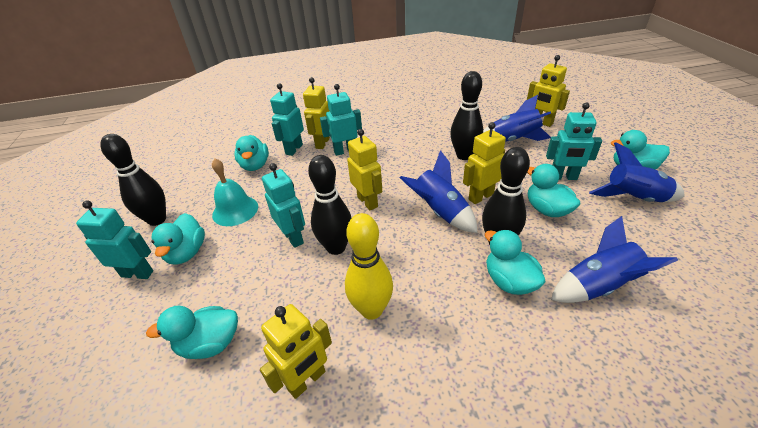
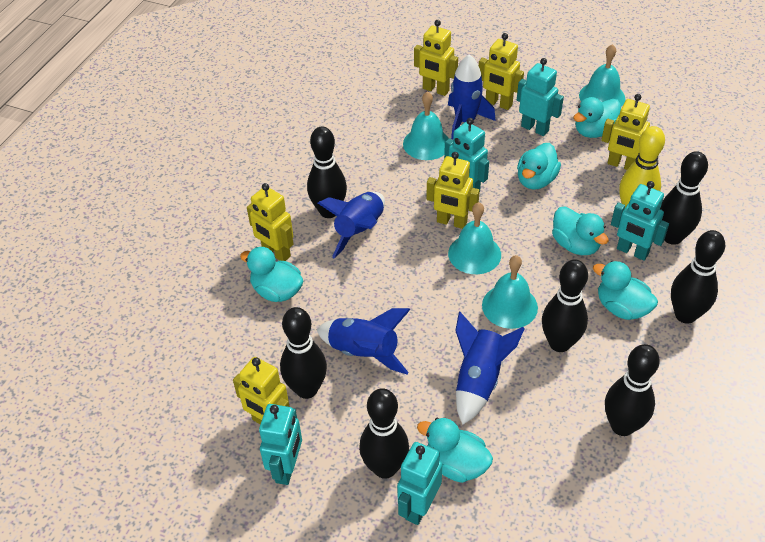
black bowling pin: [100,134,166,226] [308,155,351,255] [450,71,483,160] [482,147,530,245] = 4 -> [280,307,327,399] [307,127,347,218] [359,388,409,479] [542,260,588,352] [605,344,660,436] [660,151,708,245] [671,230,725,324] = 7
turquoise bell: [212,158,258,226] = 1 -> [403,91,449,160] [448,202,501,274] [482,255,538,329] [579,44,625,107] = 4
yellow robot: [260,304,332,399] [303,77,330,149] [347,129,382,210] [463,122,506,204] [527,55,570,127] = 5 -> [233,357,290,424] [247,183,293,261] [414,20,458,96] [426,152,480,229] [479,33,524,110] [601,94,650,170] = 6

